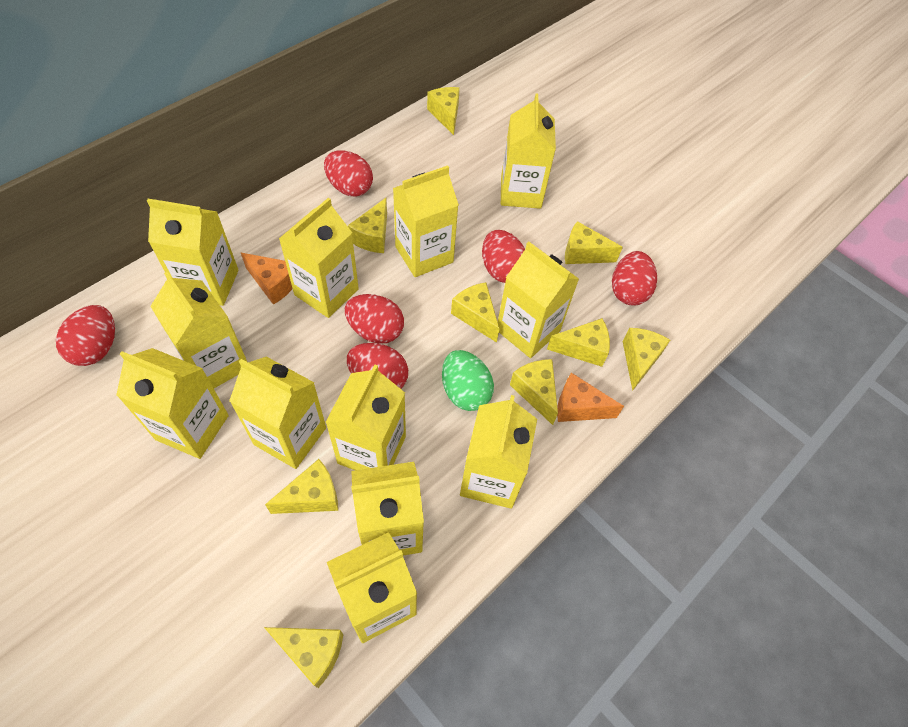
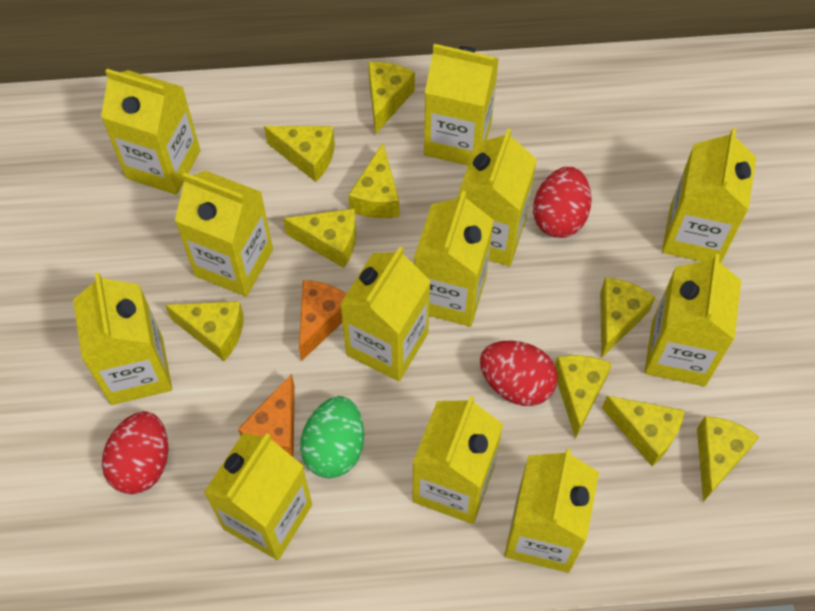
red egg: [56,305,115,366] [324,150,373,197] [345,294,404,344] [347,343,408,389] [482,230,525,283] [612,251,657,305] = 6 -> [102,411,168,494] [480,340,558,406] [533,167,592,238] = 3

